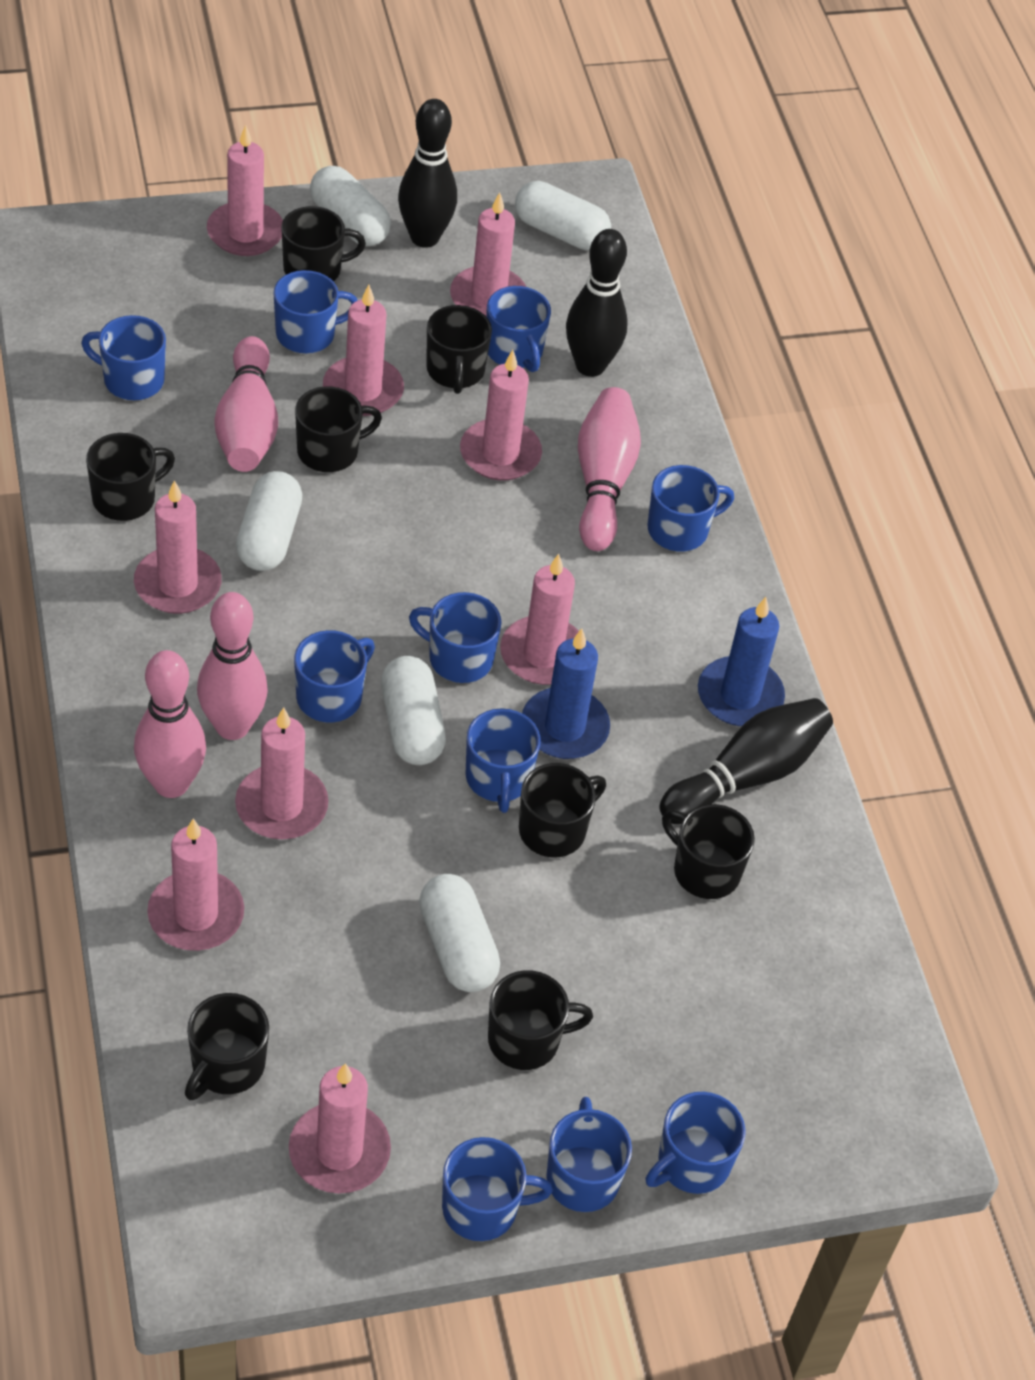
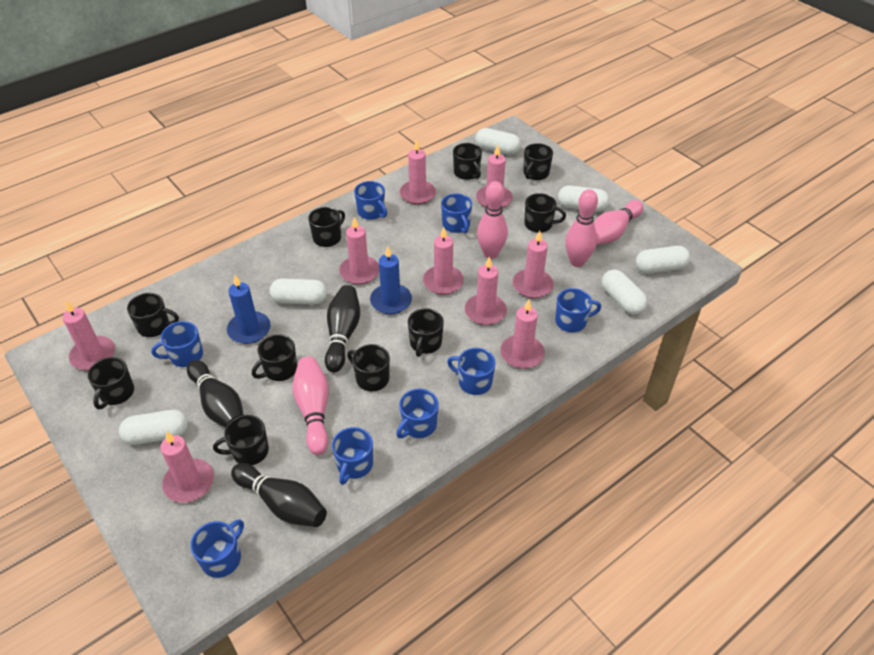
black mug: [86,433,175,521] [185,993,269,1100] [281,206,366,282] [295,386,382,472] [426,305,492,394] [488,970,593,1070] [519,763,606,857] [662,804,755,899] = 8 -> [88,357,134,409] [127,293,179,337] [213,415,269,465] [252,334,297,381] [308,207,345,247] [347,344,390,391] [408,308,444,357] [453,143,482,180] [523,143,553,180] [525,193,566,233] = 10
blue mug: [81,315,166,400] [274,270,358,353] [294,630,375,722] [409,592,502,683] [442,1137,553,1241] [465,708,541,813] [486,286,551,372] [546,1097,632,1212] [645,1092,746,1194] [647,465,734,552] = 10 -> [151,321,203,367] [190,520,244,578] [332,427,373,485] [354,181,387,220] [396,388,439,438] [441,193,472,233] [447,348,496,395] [555,288,601,332] = 8
white capsule: [236,471,302,571] [310,166,391,246] [381,656,446,765] [419,874,500,992] [515,181,611,251] = 5 -> [119,410,188,445] [270,278,327,305] [475,128,521,155] [558,185,609,212] [602,270,648,315] [636,246,690,274] = 6

